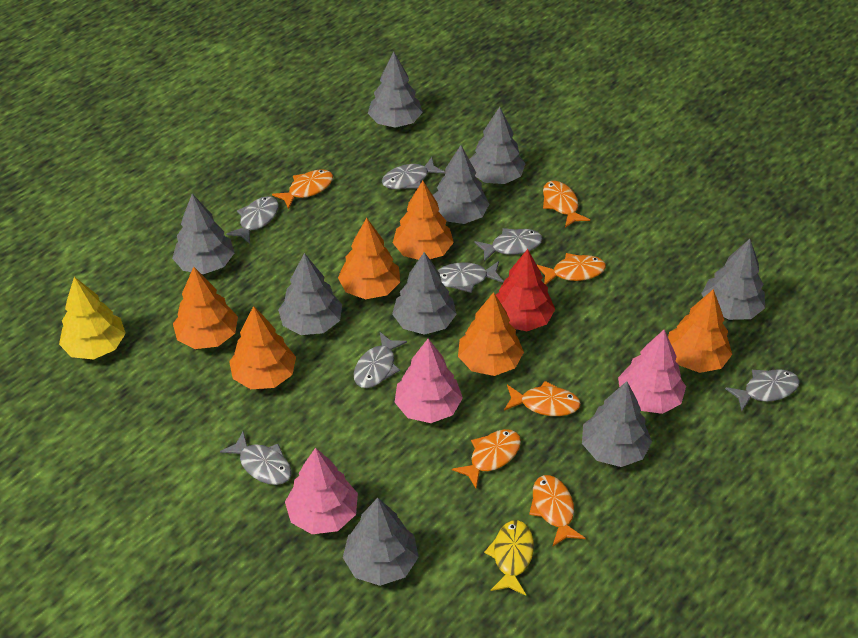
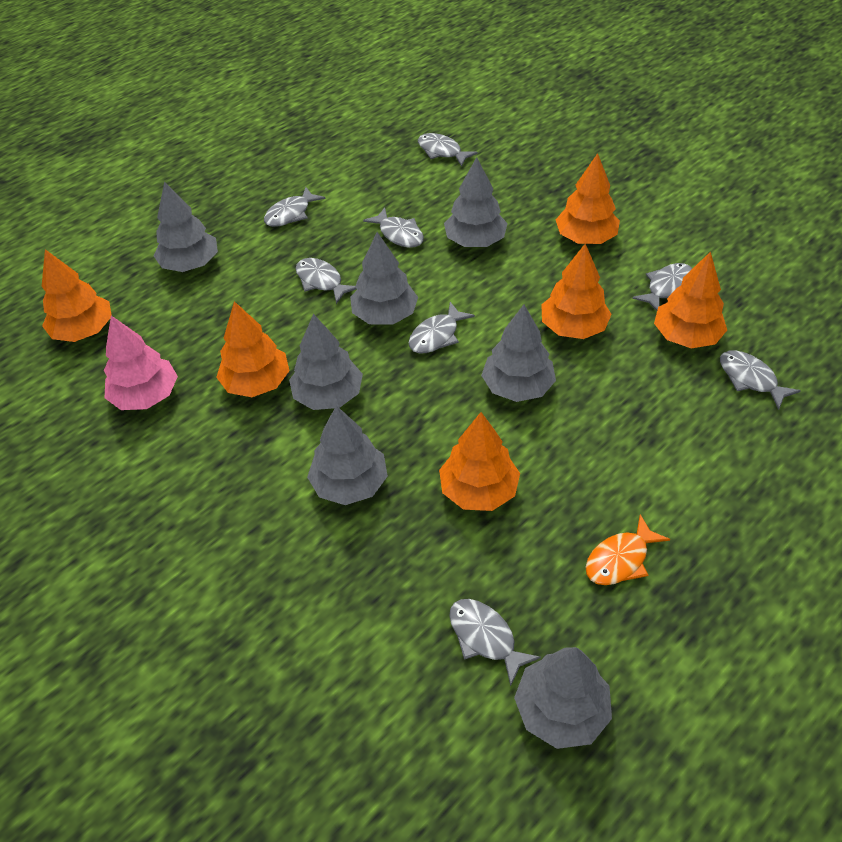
grey fish: [220,432,292,485] [226,196,278,244] [354,332,407,388] [382,157,445,189] [438,261,504,293] [474,228,543,262] [725,369,800,411] = 7 -> [264,187,325,227] [296,258,357,304] [363,207,424,248] [408,302,475,353] [418,133,478,167] [449,599,541,686] [632,263,692,311] [720,350,801,410] = 8
grey tree: [172,194,234,274] [278,253,342,335] [343,498,419,586] [368,52,423,128] [392,252,457,335] [433,145,489,224] [469,107,526,184] [582,381,652,467] [701,239,765,320] = 9 -> [154,181,218,272] [289,314,363,410] [307,406,388,505] [350,232,418,325] [444,157,508,247] [481,305,556,402] [514,647,612,749] = 7
orange fish: [272,169,333,210] [452,429,521,488] [504,381,581,416] [529,475,586,547] [537,253,606,285] [543,181,590,228] = 6 -> [586,514,670,585] = 1
pink tree: [285,448,358,534] [395,338,463,423] [618,330,686,414] = 3 -> [104,316,178,410] = 1
red tree: [496,249,555,331] = 1 -> none = 0
yellow fish: [484,520,534,596] = 1 -> none = 0
yellow tree: [59,277,126,360] = 1 -> none = 0

